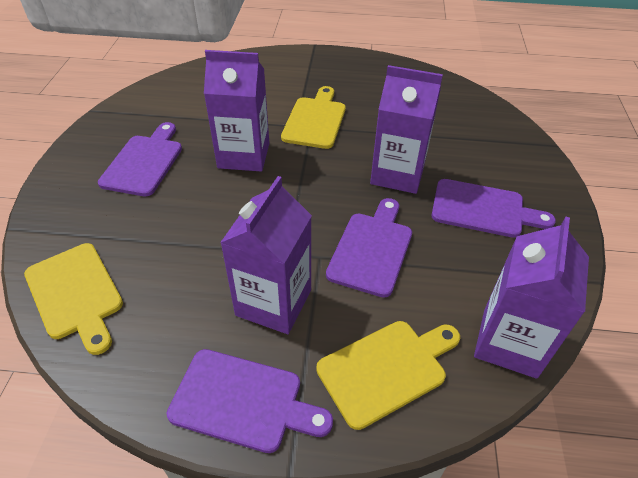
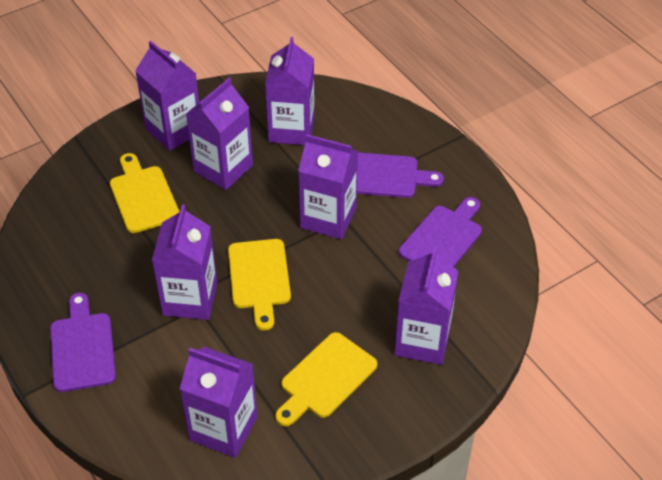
purple carton: [204,50,269,171] [220,176,312,334] [370,65,443,194] [474,216,589,379] = 4 -> [135,41,199,151] [152,205,217,320] [180,347,258,458] [186,78,253,190] [265,37,315,145] [298,134,358,239] [394,247,458,365] = 7
purple cutting board: [98,122,182,196] [167,349,333,453] [326,198,412,298] [432,179,556,238] = 4 -> [50,293,116,392] [357,152,444,198] [399,197,482,267] = 3

